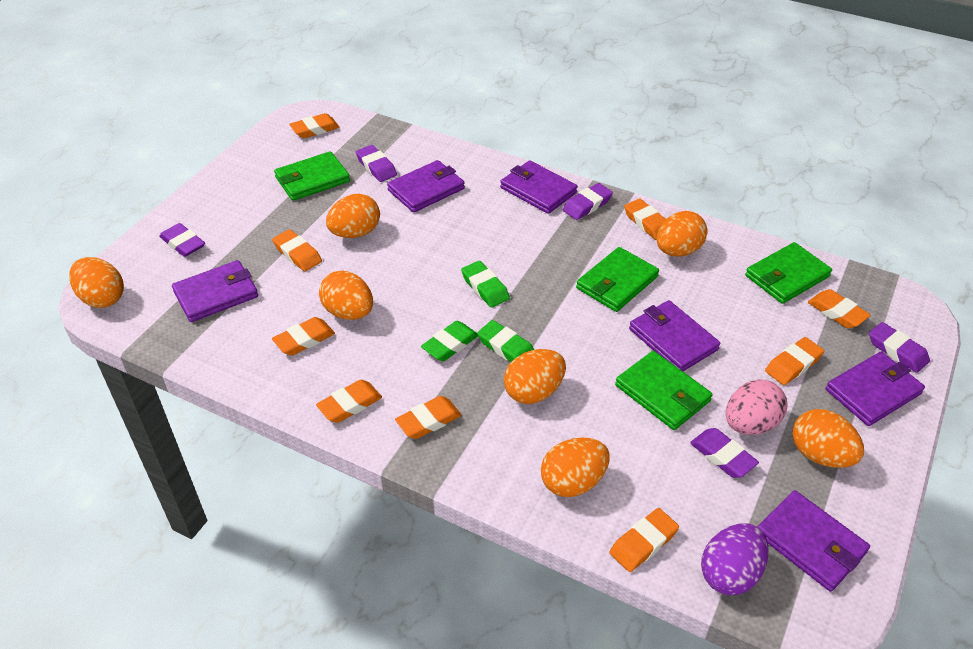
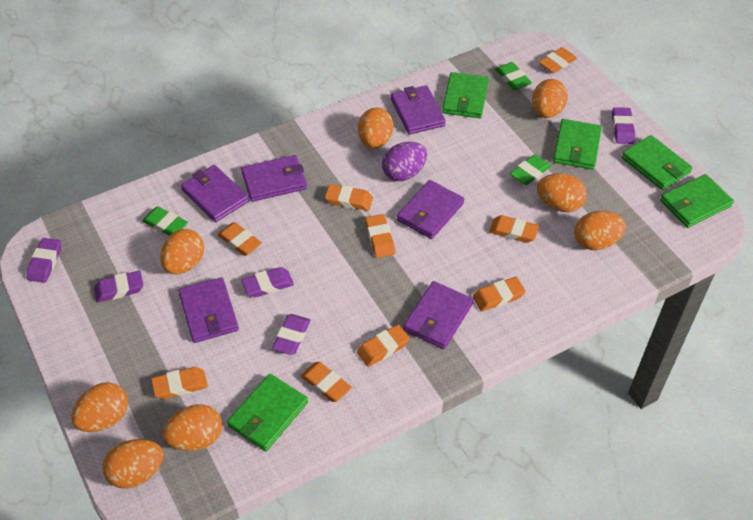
green wallet: [274,151,350,201] [576,247,659,312] [615,351,713,430] [745,242,832,304] = 4 -> [227,374,308,451] [442,72,488,118] [553,119,602,170] [622,135,692,190] [660,174,734,228] = 5
orange egg: [69,257,124,308] [319,270,373,320] [326,194,380,238] [504,349,566,404] [541,437,610,497] [657,211,707,257] [792,409,864,468] = 7 -> [72,382,128,432] [102,439,164,489] [160,229,204,274] [162,404,222,451] [358,108,394,148] [532,79,568,118] [537,173,587,212] [574,211,626,250] = 8
pink egg: [726,380,788,435] = 1 -> none = 0

